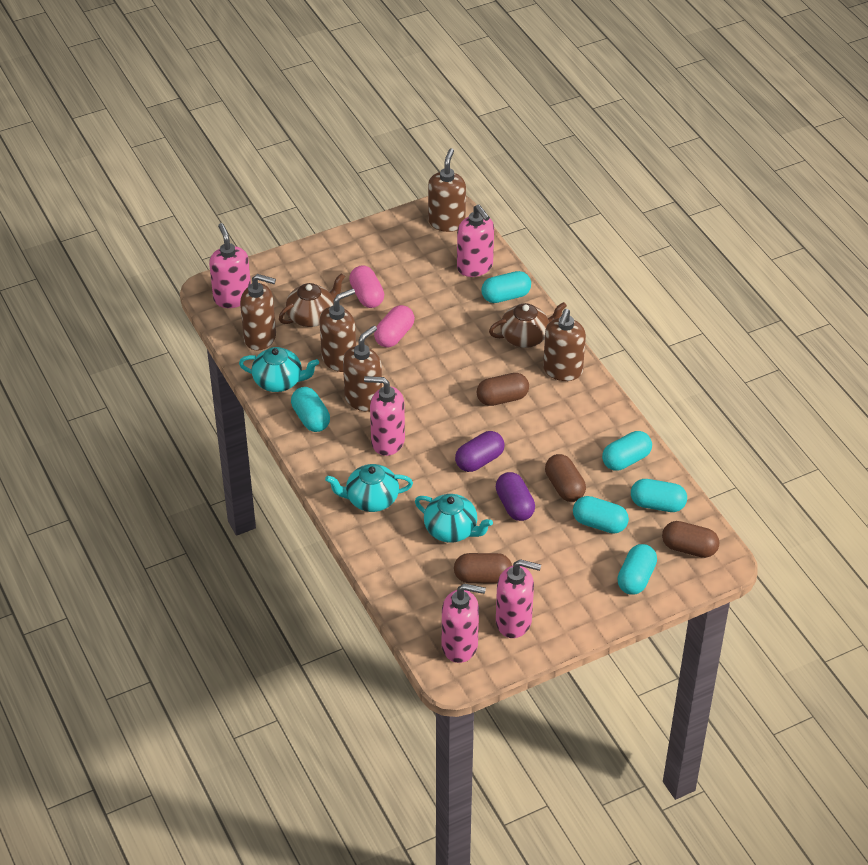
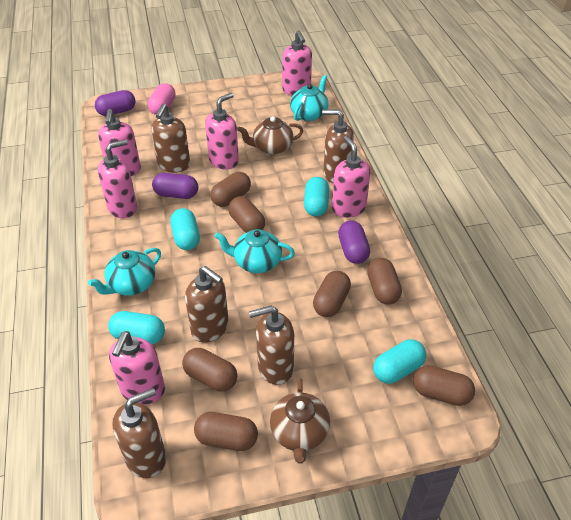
brown capsule: [454,553,512,583] [476,373,529,406] [545,454,586,502] [662,521,719,558] = 4 -> [182,348,238,392] [194,412,258,451] [210,172,251,207] [228,196,265,233] [313,271,351,317] [367,258,402,305] [413,365,475,406] = 7
pink capsule: [349,265,384,308] [374,305,415,347] = 2 -> [148,83,176,115] = 1
pink soap dispenser: [209,223,251,308] [364,376,405,456] [442,584,486,663] [457,204,494,277] [496,559,541,638] = 5 -> [98,109,141,176] [98,139,137,218] [109,331,165,405] [205,93,239,170] [282,30,312,95] [332,136,371,218] = 6
purple capsule: [455,431,505,472] [496,472,535,521] = 2 -> [95,90,136,116] [152,173,198,199] [338,221,370,264] = 3
turquoise capsule: [291,387,330,432] [481,271,531,303] [573,496,629,534] [602,431,652,471] [617,544,657,595] [631,479,687,512] = 6 -> [108,311,165,344] [170,208,200,250] [304,177,329,216] [373,339,426,384] = 4

